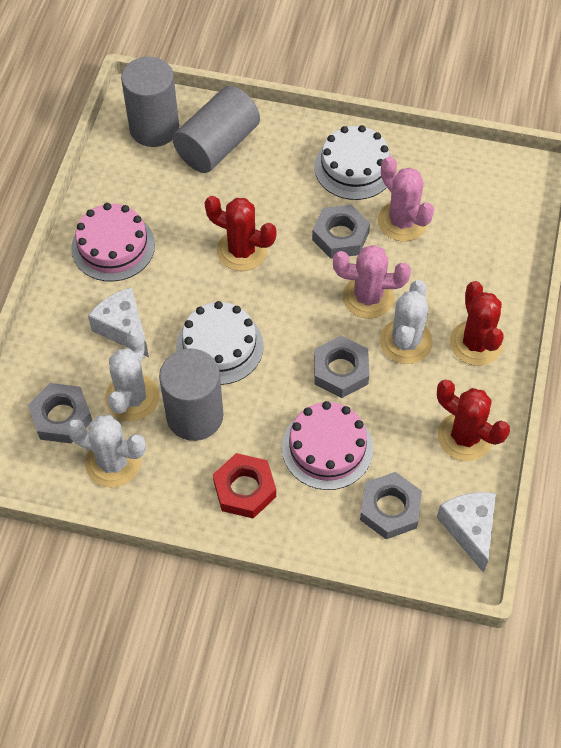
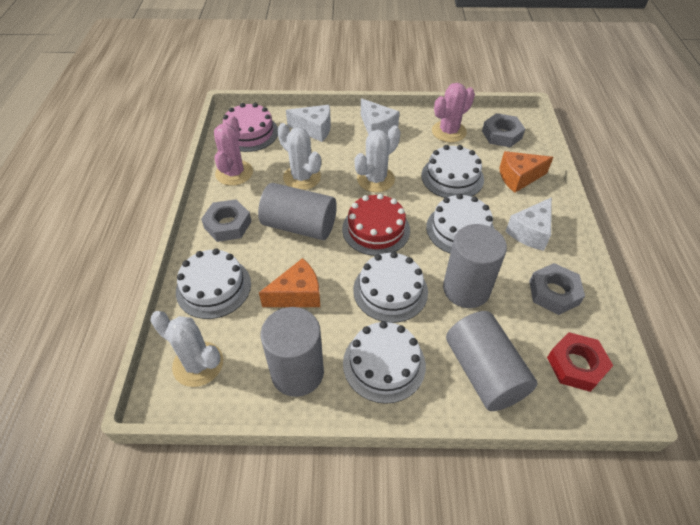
grey cylinder: [121,57,179,147] [159,348,223,441] [173,86,260,173] = 3 -> [258,183,337,240] [261,307,324,397] [443,224,507,308] [446,311,538,411] = 4
grey nut: [28,383,92,443] [312,205,370,259] [314,336,369,398] [360,472,422,539] = 4 -> [201,199,252,242] [482,113,525,147] [529,263,585,315] = 3
orange cheese: none = 0 -> [259,258,320,307] [499,151,553,193] = 2
pink cake: [71,203,155,281] [282,401,373,490] = 2 -> [223,103,278,152] = 1
red cactus: [204,196,277,271] [437,380,510,461] [450,281,504,366] = 3 -> none = 0
red cake: none = 0 -> [342,194,410,256] = 1
white cake: [176,301,264,385] [314,125,392,200] = 2 -> [176,248,251,319] [343,321,426,404] [353,252,428,323] [421,145,484,198] [426,194,494,253] = 5
white cheese: [88,287,149,357] [436,492,496,573] = 2 -> [286,105,331,142] [361,98,400,136] [505,197,552,251] = 3

